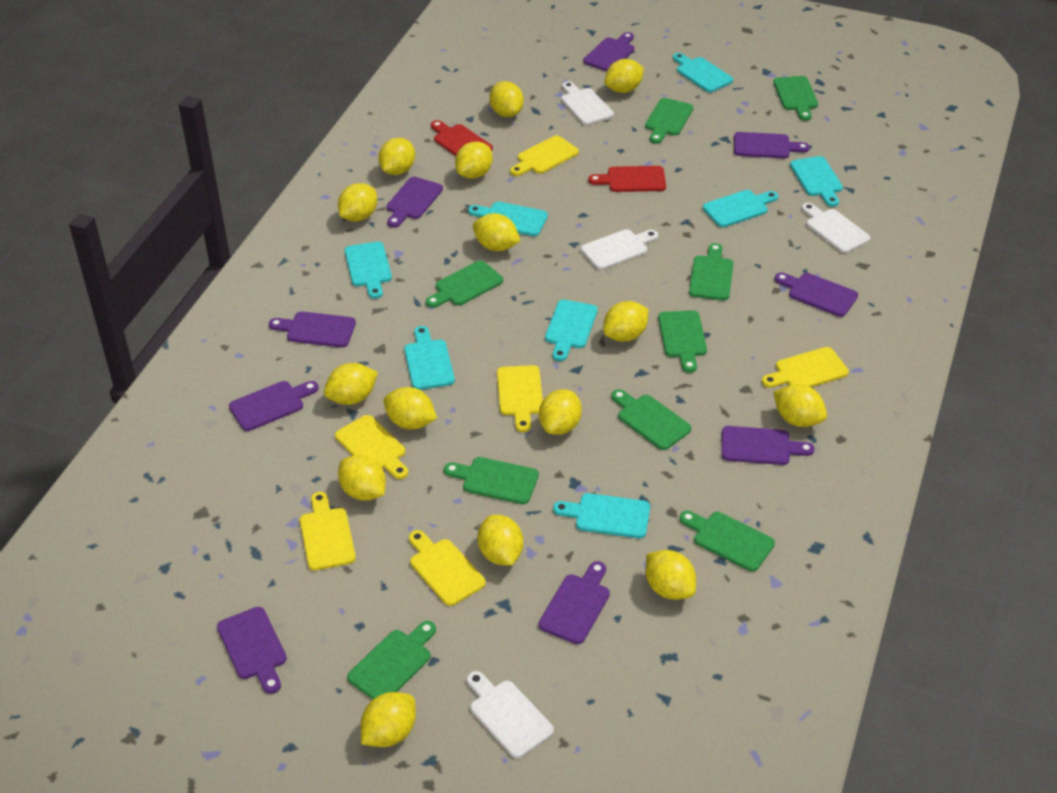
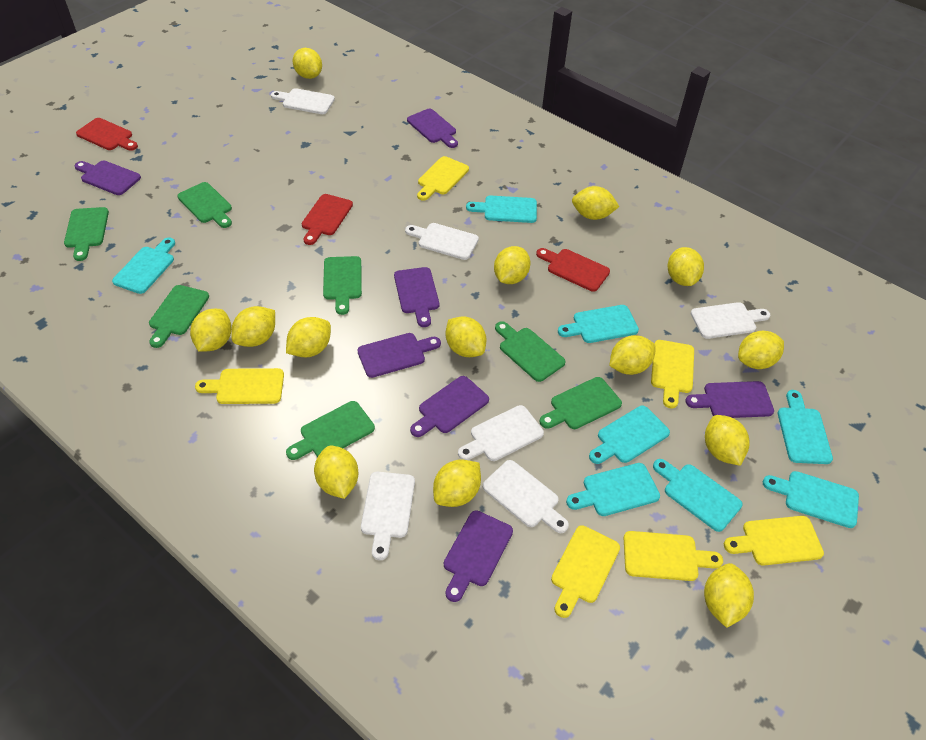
green cutting board: [347,621,436,699] [426,260,503,308] [444,457,539,504] [611,389,692,450] [645,98,693,144] [658,310,707,373] [679,511,775,571] [689,243,734,300] [773,76,818,121] = 9 -> [64,207,109,261] [149,285,209,348] [177,182,232,228] [286,401,375,460] [323,256,362,315] [495,321,566,382] [540,377,622,429] = 7
purple cutting board: [217,607,287,694] [229,381,319,431] [269,311,356,348] [387,177,443,228] [539,561,610,644] [583,32,634,72] [721,426,815,465] [734,132,810,158] [775,273,858,317] = 9 -> [75,161,141,195] [357,333,441,378] [394,267,439,327] [407,109,458,148] [410,376,489,437] [444,510,513,602] [686,381,774,418] = 7
red cutting board: [431,120,493,156] [588,166,666,192] = 2 -> [76,118,138,151] [302,194,353,245] [536,248,610,292] = 3
white cutting board: [467,671,554,758] [561,81,614,125] [581,229,658,270] [801,203,871,253] = 4 -> [271,88,335,114] [361,472,415,560] [405,223,479,260] [458,405,544,461] [483,460,569,533] [690,302,770,339] = 6
yellow lemon: [324,363,378,405] [338,183,377,221] [338,455,386,501] [361,692,416,747] [378,138,415,175] [383,387,437,429] [455,142,493,179] [473,213,520,251] [478,515,523,566] [489,81,524,117] [539,389,582,435] [603,301,648,342] [605,59,644,93] [645,550,696,600] [773,384,827,427] = 15 -> [190,309,232,352] [231,306,275,347] [286,317,331,357] [293,48,322,79] [314,446,358,499] [433,459,481,507] [446,316,486,357] [494,246,530,284] [572,186,620,220] [609,335,656,375] [668,247,704,286] [704,563,754,628] [705,415,750,466] [738,331,784,369] = 14

